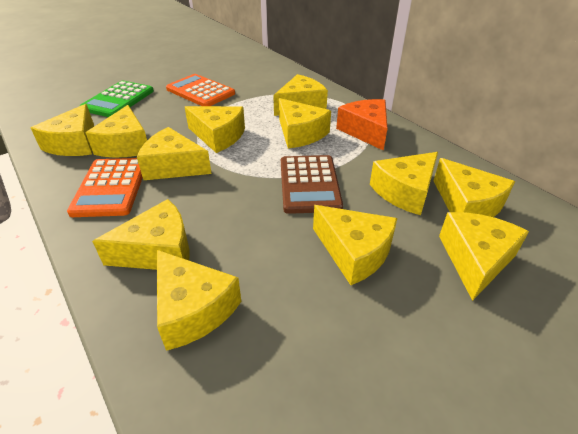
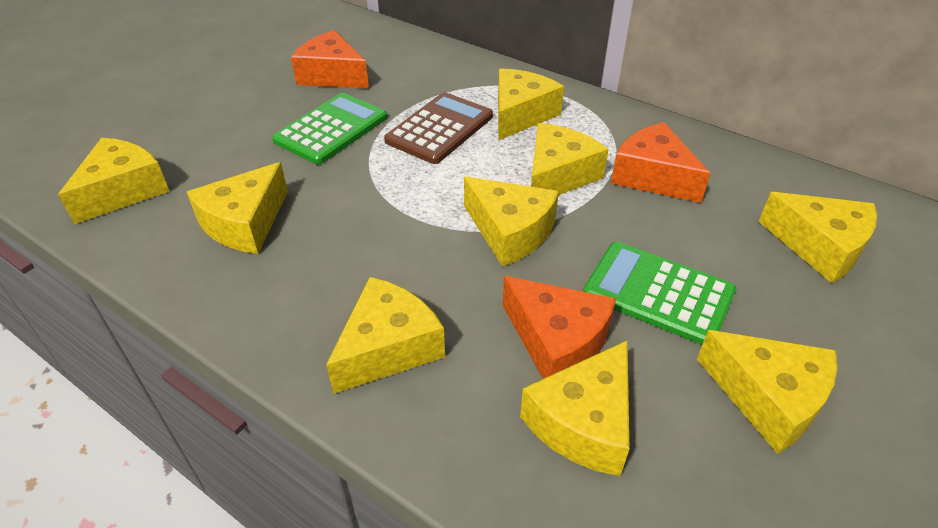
green calculator: [80,81,154,117] = 1 -> [272,93,387,165] [583,242,736,345] = 2
orange calculator: [67,158,143,217] [166,74,235,106] = 2 -> none = 0
orange cheese: [336,99,388,151] = 1 -> [291,30,369,89] [503,276,616,379] [611,122,711,203] = 3
yellow cheese: [31,104,94,156] [86,105,147,158] [92,199,189,270] [137,127,212,180] [157,250,241,351] [185,106,245,153] [273,74,328,116] [279,98,331,149] [313,205,397,285] [370,152,438,215] [434,158,515,217] [439,212,529,301] = 12 -> [58,138,169,224] [187,162,288,254] [326,277,445,394] [464,177,559,267] [498,68,564,141] [520,341,629,476] [531,123,609,195] [697,330,837,454] [758,192,877,283] = 9

